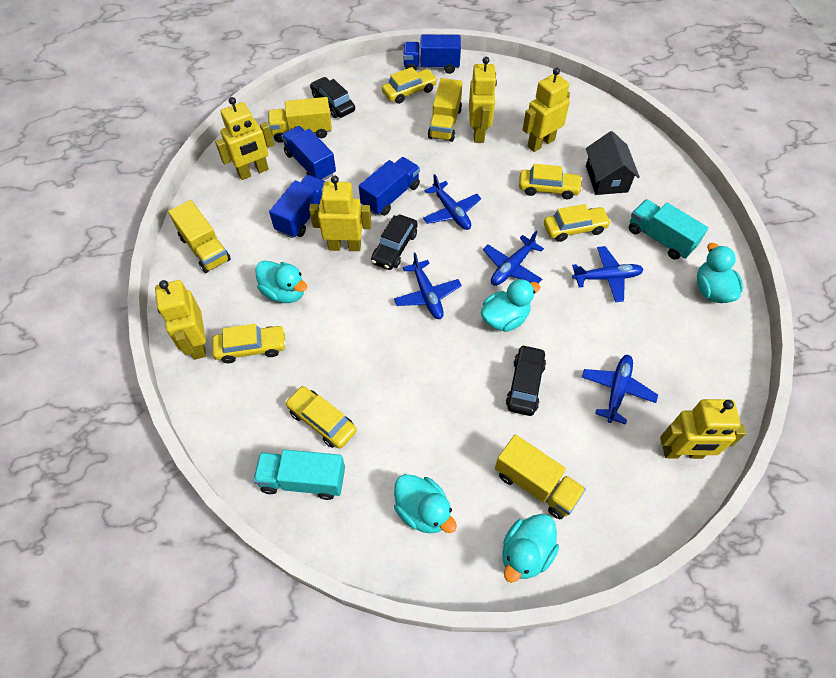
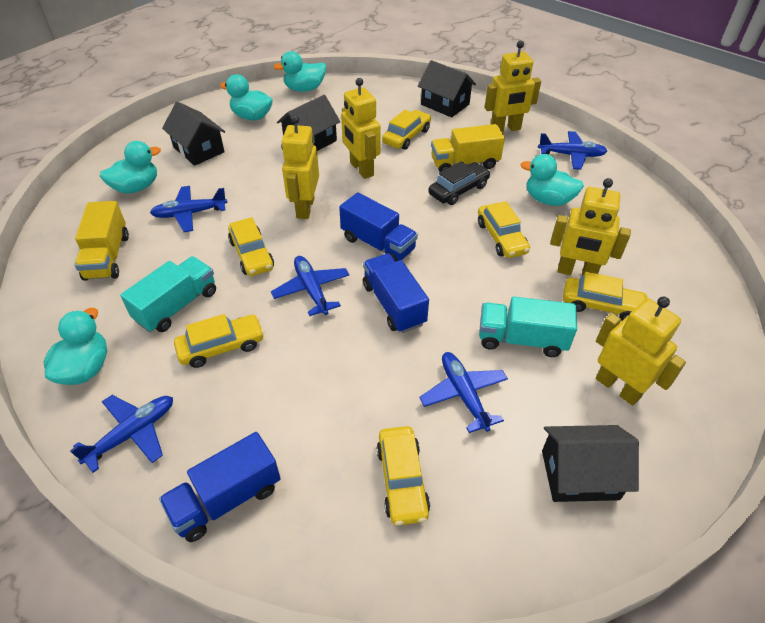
black car: [310,77,355,118] [371,215,418,270] [506,345,546,416] = 3 -> [428,161,491,205] = 1
black house: [586,131,640,195] = 1 -> [162,102,225,166] [277,95,340,151] [418,60,476,118] [542,425,639,502] = 4
blue truck: [269,175,325,238] [281,126,336,180] [359,157,420,216] [403,35,461,74] = 4 -> [159,432,281,542] [339,192,418,261] [363,253,429,333] = 3
yellow car: [212,324,286,363] [285,386,357,449] [382,67,437,104] [519,164,582,199] [544,204,611,242] = 5 -> [174,314,264,368] [228,217,274,276] [376,426,430,525] [382,110,431,150] [478,201,530,258] [563,272,649,321] = 6
yellow robot: [155,280,206,360] [215,97,274,180] [309,176,372,251] [469,57,497,143] [522,68,570,152] [660,399,746,459] = 6 -> [281,115,319,219] [341,78,380,179] [485,41,541,133] [550,178,631,276] [596,297,686,406] = 5
yellow truck: [168,200,231,273] [268,97,332,143] [428,78,463,142] [495,435,586,520] = 4 -> [75,201,129,281] [431,124,505,172] = 2

